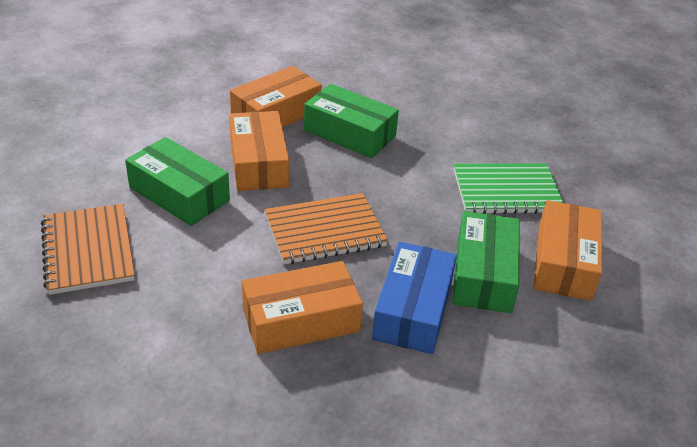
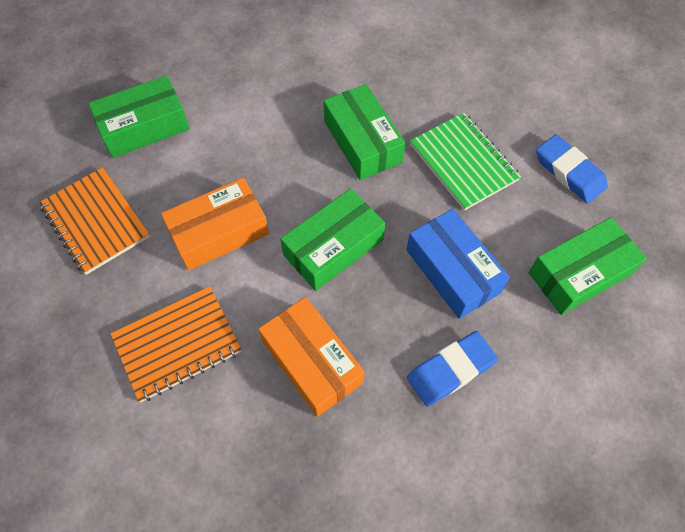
blue eraser: none = 0 -> [407,331,498,407] [536,134,608,203] = 2
green box: [125,137,230,226] [304,84,399,158] [452,211,520,313] = 3 -> [88,75,190,158] [280,189,385,291] [323,84,406,180] [529,217,647,315] = 4
orange box: [229,111,289,191] [230,66,322,128] [242,261,363,354] [533,200,602,301] = 4 -> [161,178,269,271] [258,297,365,417] = 2

